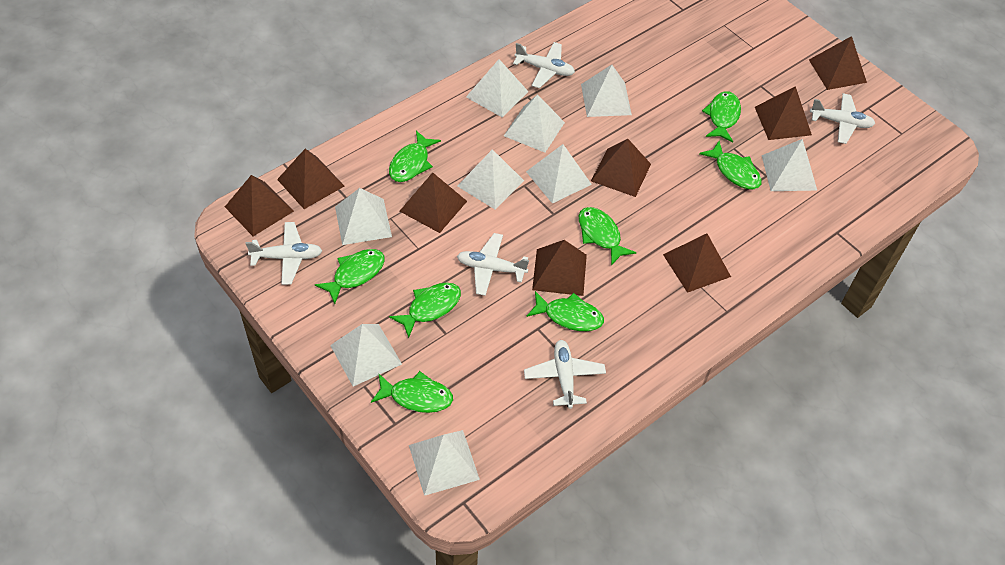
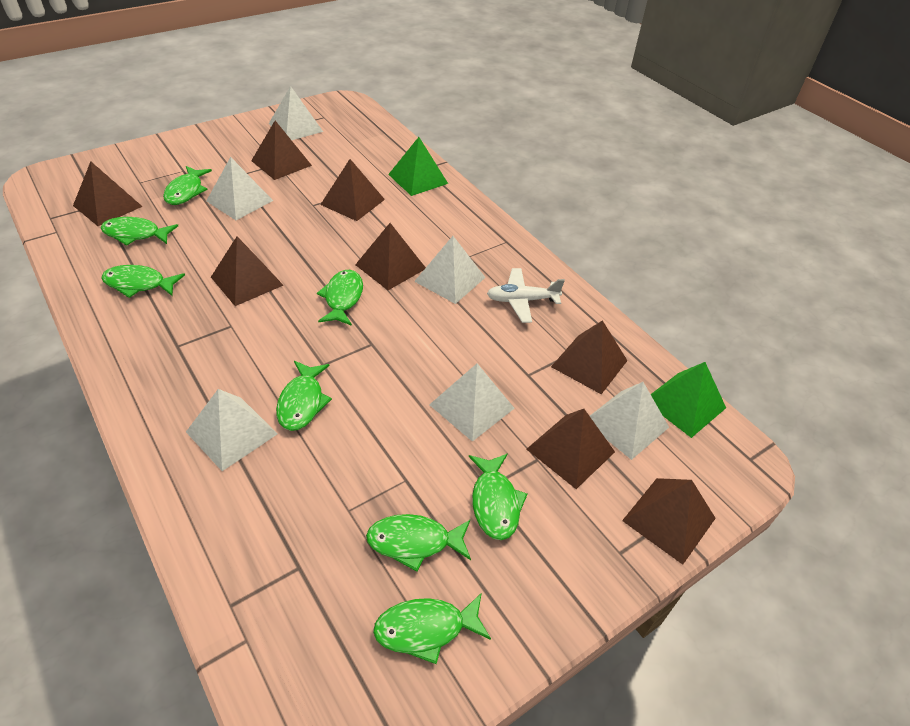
green pyramid: none = 0 -> [388,137,448,196] [651,362,726,438] = 2
white plane: [245,222,322,285] [457,233,529,296] [513,42,575,88] [524,340,606,409] [810,93,875,144] = 5 -> [487,268,565,323] = 1
white pyramid: [330,324,402,387] [335,188,392,245] [409,430,480,496] [457,149,524,210] [466,59,529,117] [504,94,565,153] [526,144,592,204] [581,65,632,117] [762,139,817,191] = 9 -> [186,389,278,471] [206,157,273,220] [269,86,323,140] [414,236,486,304] [429,364,515,442] [590,382,669,460] = 6

